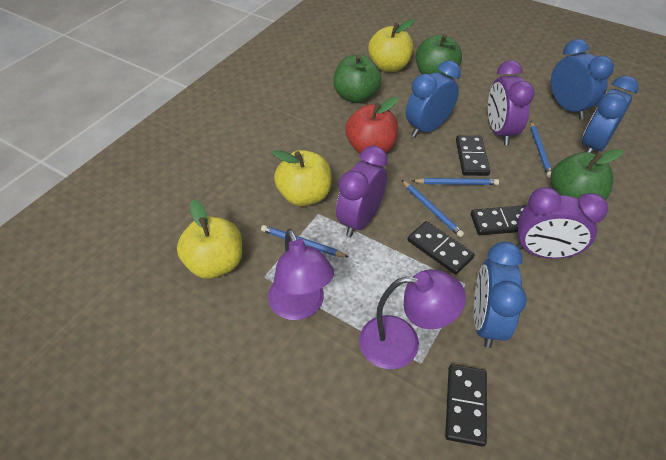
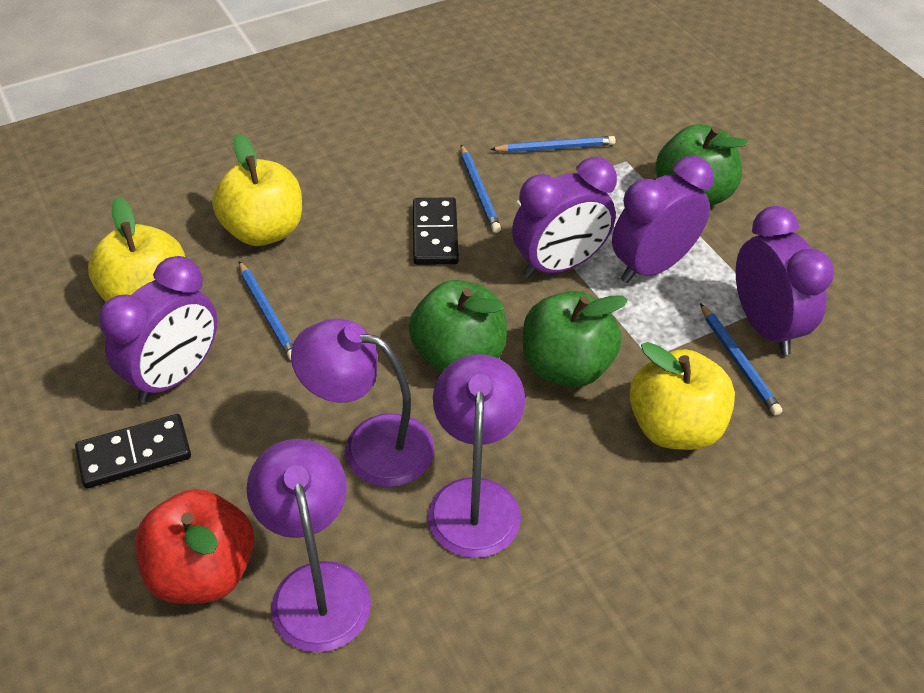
black domino: [408,221,475,275] [445,364,487,446] [456,135,490,176] [471,205,527,235] = 4 -> [75,414,191,488] [413,197,459,265] = 2
blue clock: [406,60,461,138] [474,242,527,348] [551,39,614,119] [582,76,639,153] = 4 -> none = 0
purple clock: [336,146,388,237] [488,60,535,145] [516,187,608,259] = 3 -> [99,256,217,402] [512,157,617,278] [612,156,714,283] [736,206,834,355] = 4
purple lamp: [268,229,334,320] [359,269,466,369] = 2 -> [247,439,371,653] [291,319,434,487] [428,354,525,558] = 3

